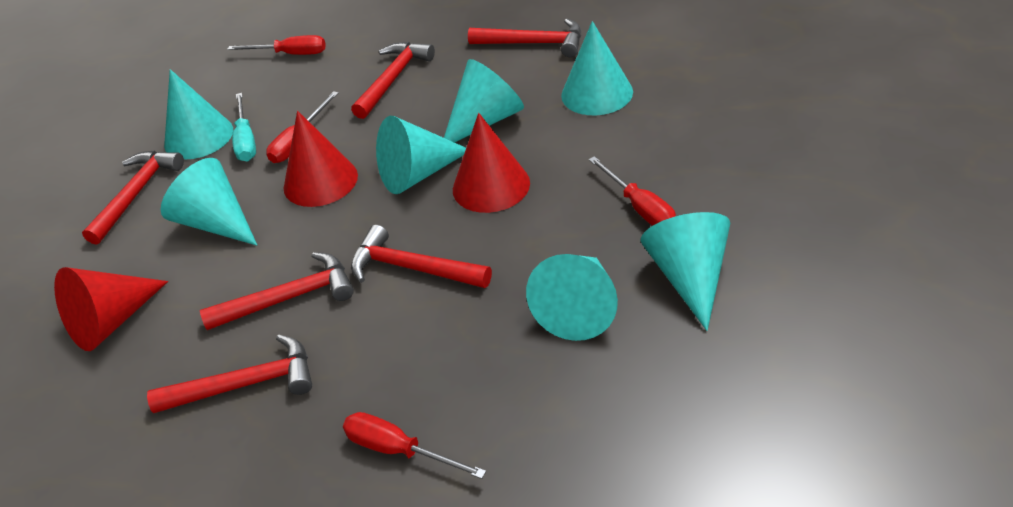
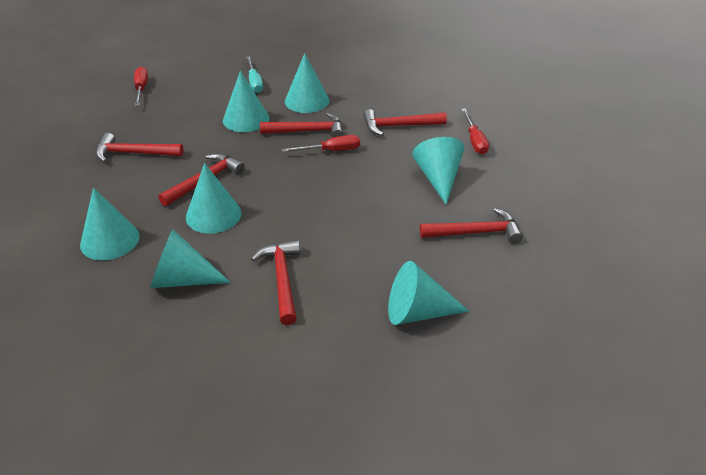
red cone: [54,267,168,351] [284,111,358,207] [453,113,530,213] = 3 -> none = 0
red screwdriver: [227,35,326,55] [266,91,339,163] [343,412,486,479] [589,156,676,226] = 4 -> [134,67,148,106] [282,135,360,152] [461,109,489,154] = 3

